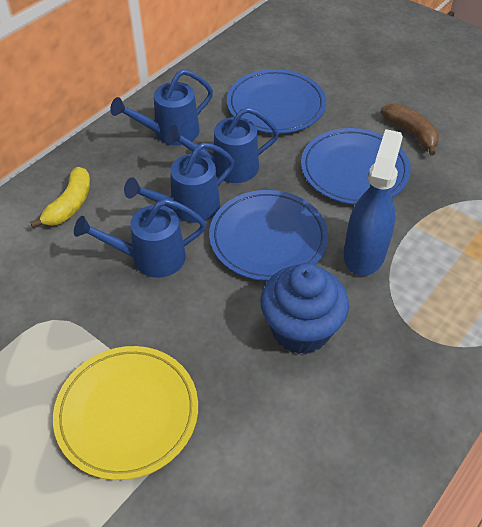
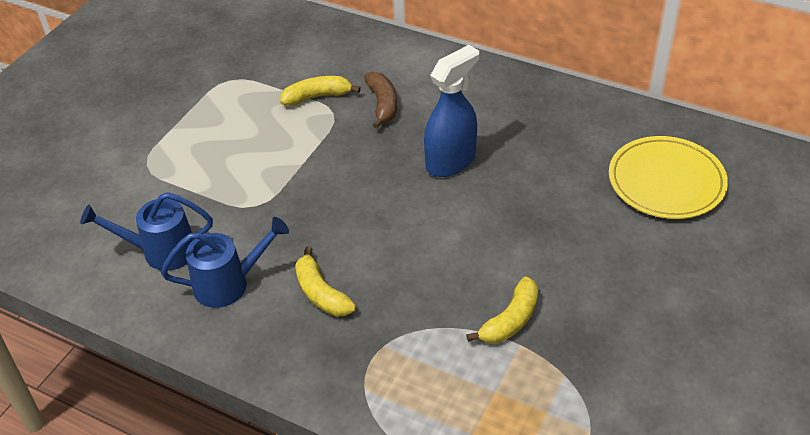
blue cupcake: [260,263,349,354] = 1 -> none = 0
blue plate: [209,190,328,281] [227,69,326,134] [301,128,411,205] = 3 -> none = 0
blue watering can: [74,199,206,278] [110,69,213,145] [124,143,234,223] [166,107,279,183] = 4 -> [80,192,213,271] [161,217,289,308] = 2
yellow banana: [30,167,90,228] = 1 -> [280,76,361,106] [295,246,356,316] [466,276,538,343] = 3

